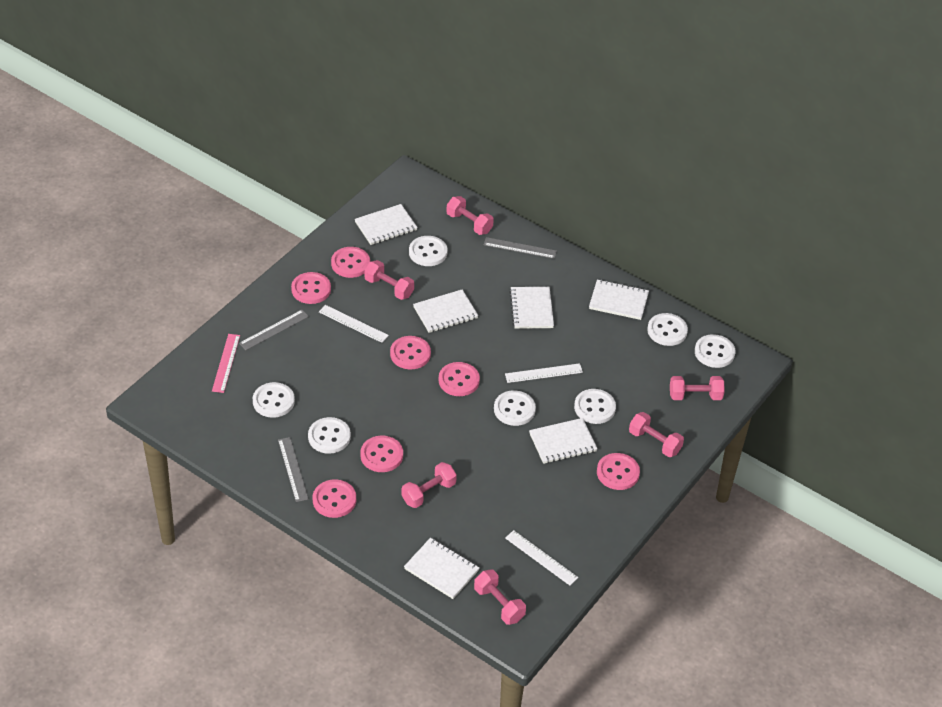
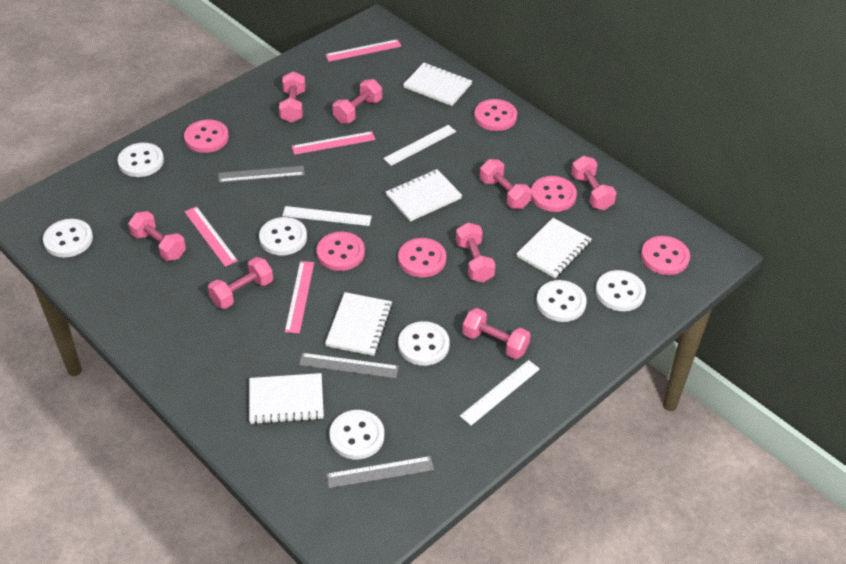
pink button: [291,272,331,304] [313,479,356,518] [331,247,370,278] [360,436,403,472] [390,336,431,369] [438,362,480,396] [597,453,640,490] = 7 -> [184,120,229,153] [317,232,365,271] [398,238,446,277] [474,99,517,131] [531,176,577,212] [641,236,690,275] = 6
pink dumbbell: [364,260,414,300] [401,462,457,508] [446,196,494,235] [474,569,526,625] [629,412,684,457] [670,376,725,400] = 6 -> [128,211,186,261] [208,257,273,309] [279,71,305,123] [333,79,382,123] [456,223,496,282] [462,308,531,359] [480,159,532,209] [571,156,617,210] = 8
pink ruler: [212,334,240,393] = 1 -> [184,206,238,267] [285,261,314,334] [292,131,375,155] [325,39,402,62] = 4
white notebook: [355,204,418,245] [404,538,479,599] [413,289,478,333] [509,287,554,329] [529,418,598,464] [589,280,649,320] = 6 -> [249,373,324,425] [325,292,393,356] [386,169,462,222] [403,63,472,106] [516,218,592,278] = 5

